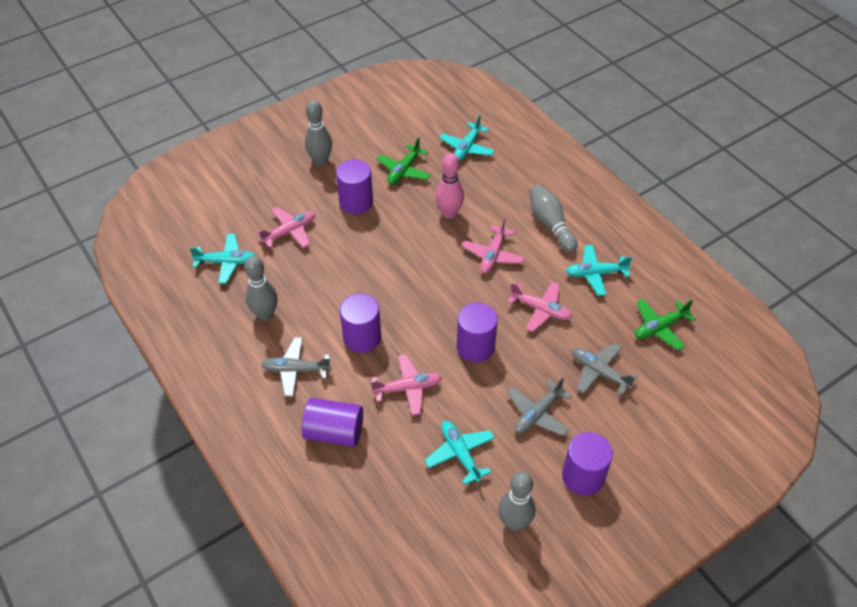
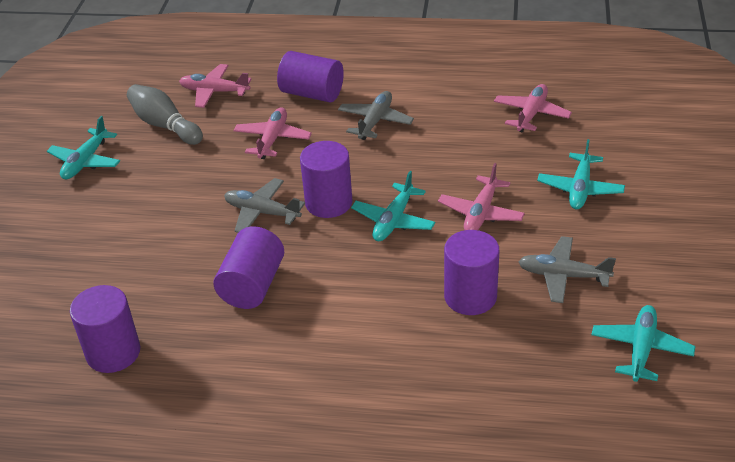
green plane: [376,137,431,185] [635,299,696,350] = 2 -> none = 0
grey bowling pin: [244,256,278,321] [305,100,332,166] [498,472,535,531] [529,185,578,253] = 4 -> [127,84,203,145] = 1
pink bowling pin: [436,153,464,219] = 1 -> none = 0

